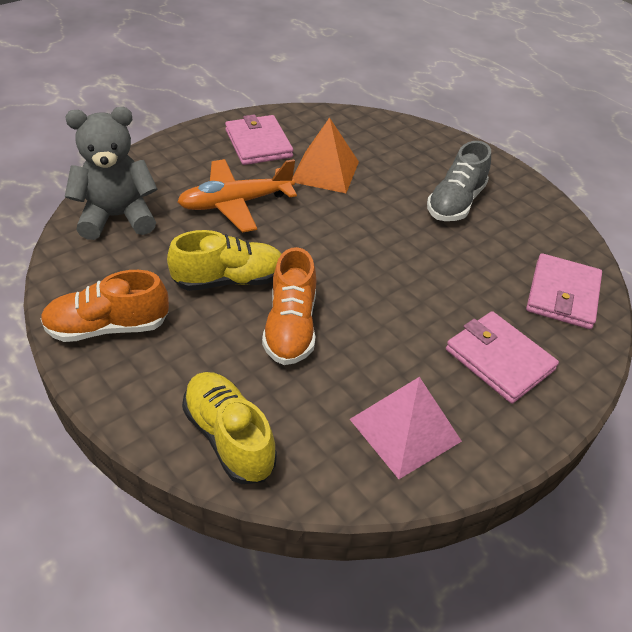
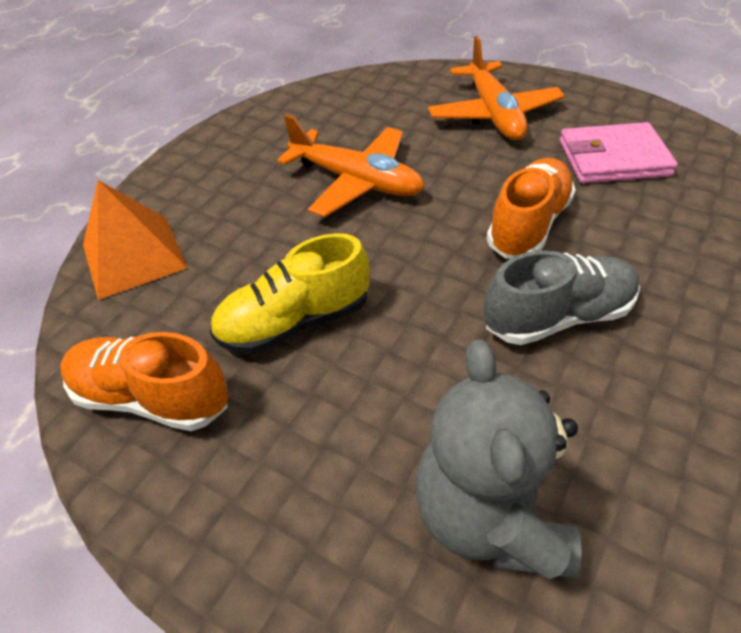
orange plane: [177,159,297,233] = 1 -> [277,114,425,217] [428,36,565,140] = 2
pink pyramid: [350,377,462,479] = 1 -> none = 0
pink wallet: [225,114,293,165] [446,311,559,404] [526,253,602,329] = 3 -> [559,122,678,183] = 1
yellow shoe: [167,230,281,291] [182,372,277,484] = 2 -> [210,233,370,354] = 1

